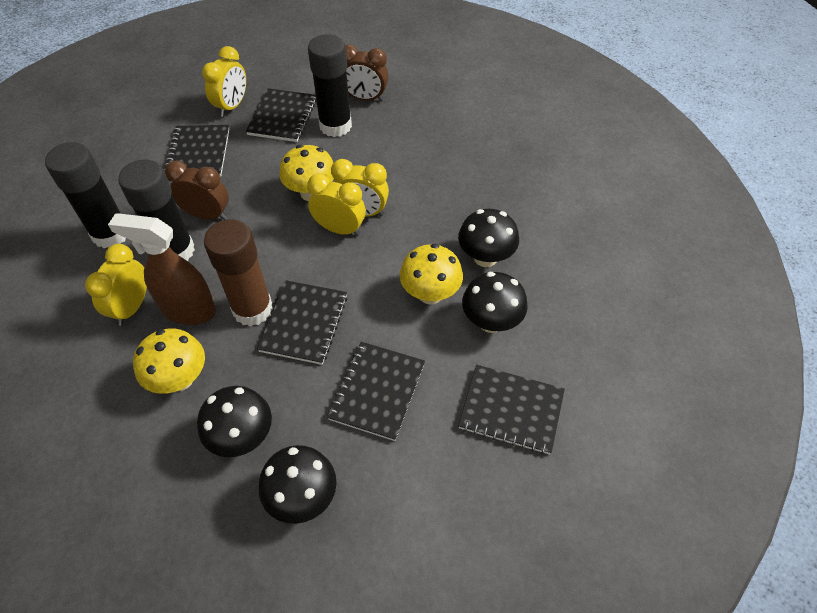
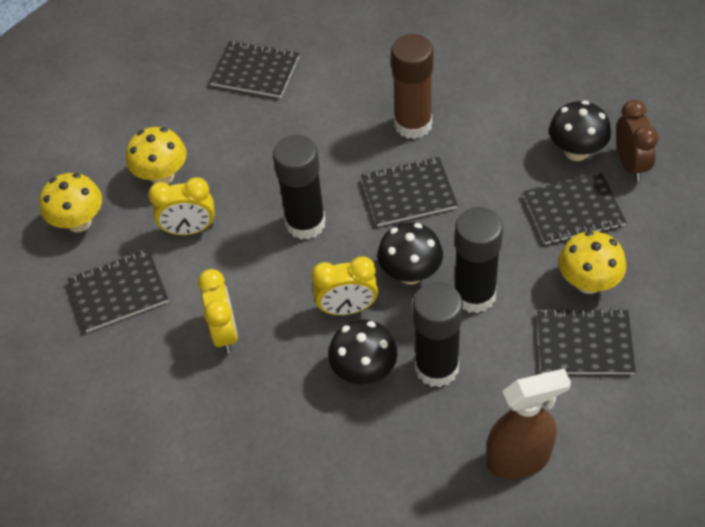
black mushroom: [197,386,272,457] [259,445,337,524] [458,209,519,267] [462,272,528,333] = 4 -> [328,319,398,384] [377,223,443,284] [549,100,611,161] = 3
brown clock: [165,160,229,220] [345,44,389,102] = 2 -> [616,100,659,181] = 1
yellow clock: [85,244,147,326] [202,46,246,117] [307,173,366,236] [331,159,389,217] = 4 -> [148,177,215,235] [198,269,238,353] [311,257,378,315] = 3

